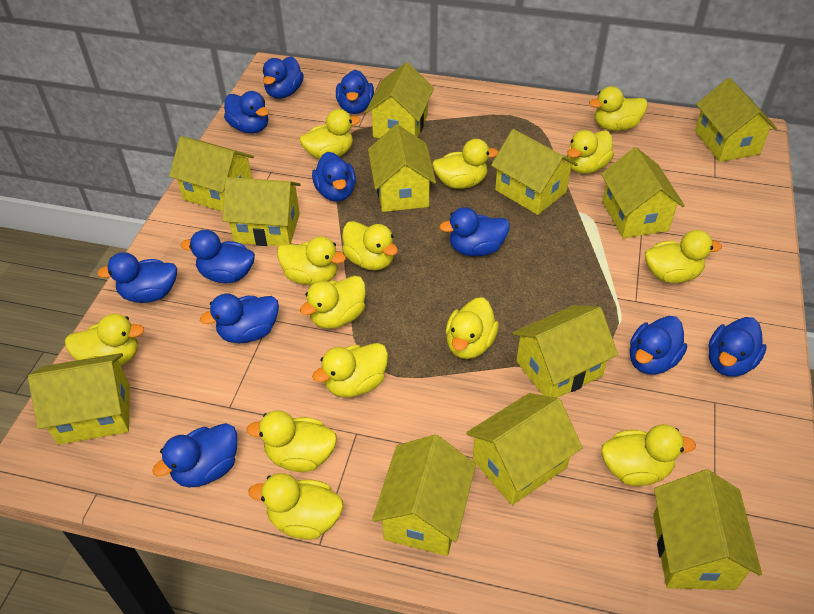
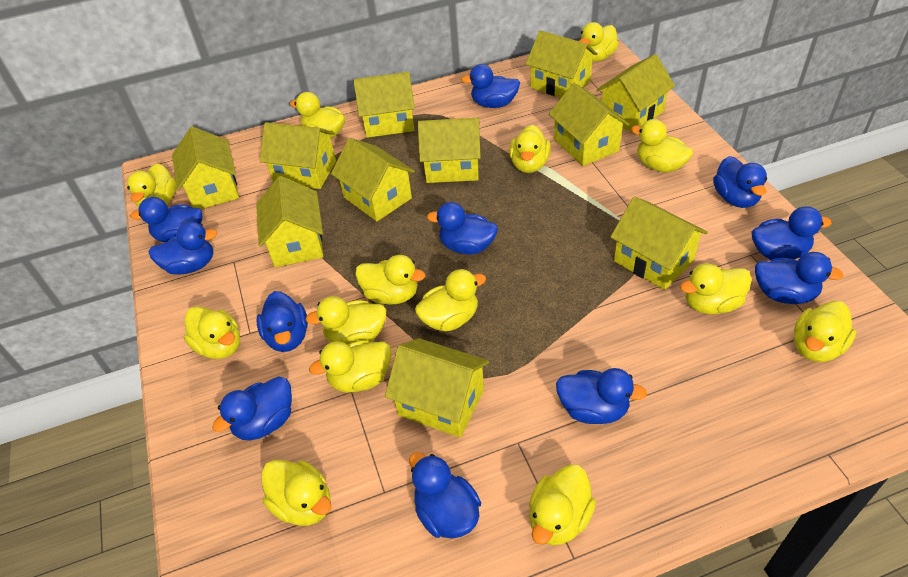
yellow house: [28,353,130,445] [169,136,254,212] [222,177,301,246] [365,62,434,138] [368,124,436,212] [372,435,476,556] [466,393,583,505] [491,129,578,215] [512,305,618,398] [601,147,685,238] [653,470,762,590] [695,78,777,162] = 12 -> [172,126,239,209] [256,176,323,267] [260,122,336,189] [331,138,415,221] [353,72,415,138] [385,338,489,438] [418,118,481,183] [526,30,598,98] [549,83,630,166] [596,54,675,134] [611,196,708,290] = 11

